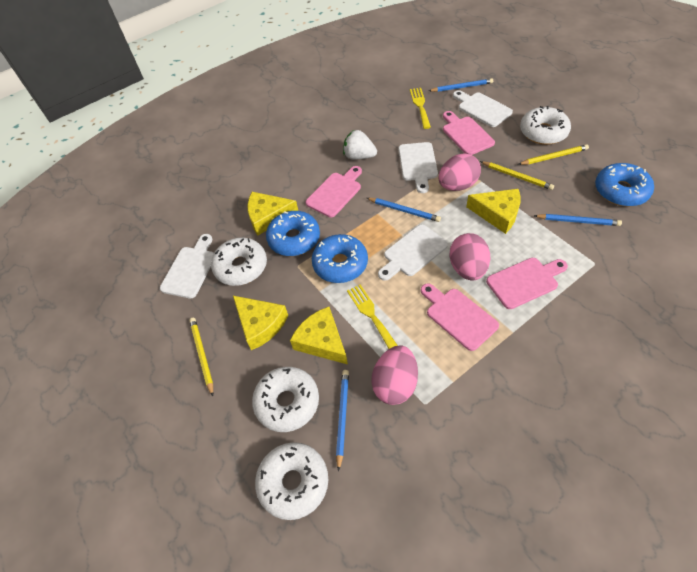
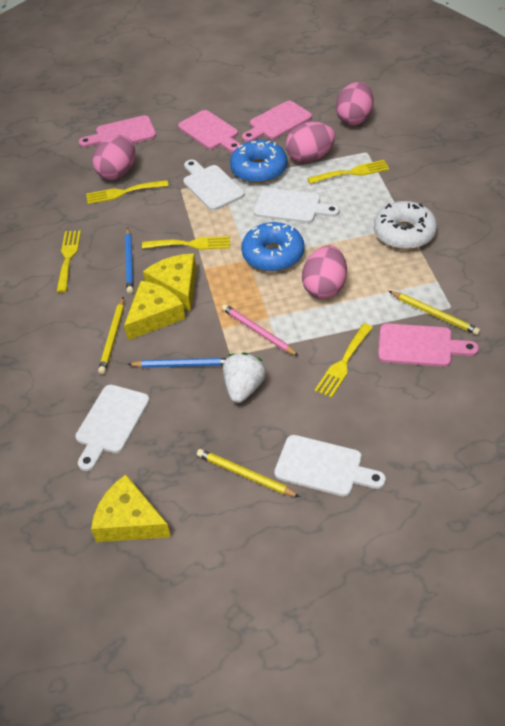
blue donut: [266,211,320,256] [312,234,368,283] [595,163,654,207] = 3 -> [230,140,287,183] [241,222,304,271] = 2
blue pencil: [336,370,349,472] [367,198,441,222] [429,78,493,92] [534,214,622,226] = 4 -> [125,228,134,294] [127,358,227,368] = 2
pink egg: [371,345,418,405] [438,153,481,191] [449,233,490,281] = 3 -> [92,135,135,180] [286,122,335,163] [302,246,347,299] [336,82,374,125] = 4
pink pencil: none = 0 -> [222,304,299,356] = 1
white donut: [211,238,267,286] [252,367,319,432] [255,442,328,520] [520,106,571,145] = 4 -> [374,201,437,250] = 1
yellow cheese: [233,296,288,350] [247,192,298,236] [290,307,348,365] [466,189,520,234] = 4 -> [91,475,171,542] [124,281,186,340] [143,253,196,311] = 3
yellow fork: [347,284,398,349] [410,88,431,129] = 2 -> [56,230,81,293] [86,180,169,204] [142,236,230,250] [307,160,390,184] [315,323,373,398] = 5

